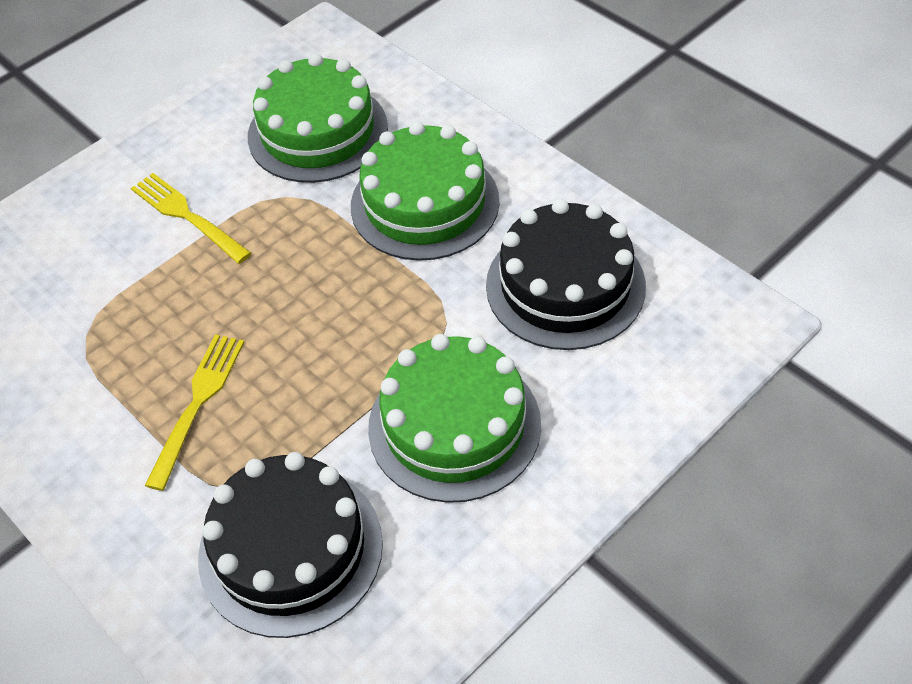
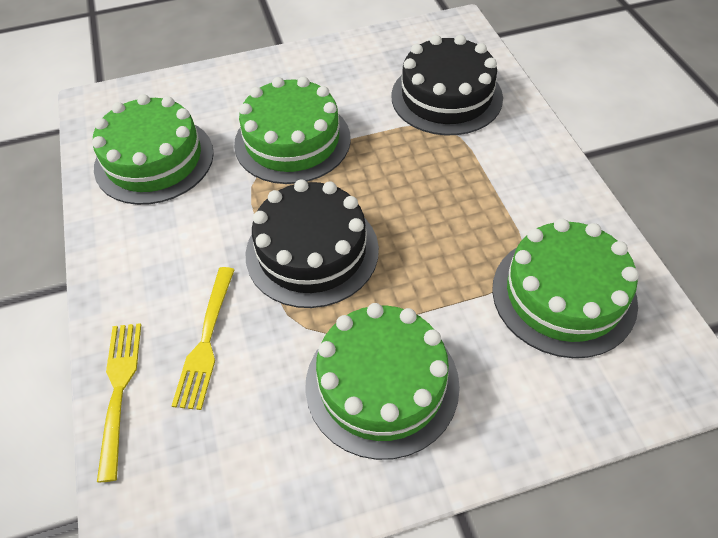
green cake: [248,53,388,183] [351,121,500,261] [368,334,541,503] = 3 -> [92,94,214,205] [234,77,351,184] [305,303,460,460] [492,218,639,358] = 4

